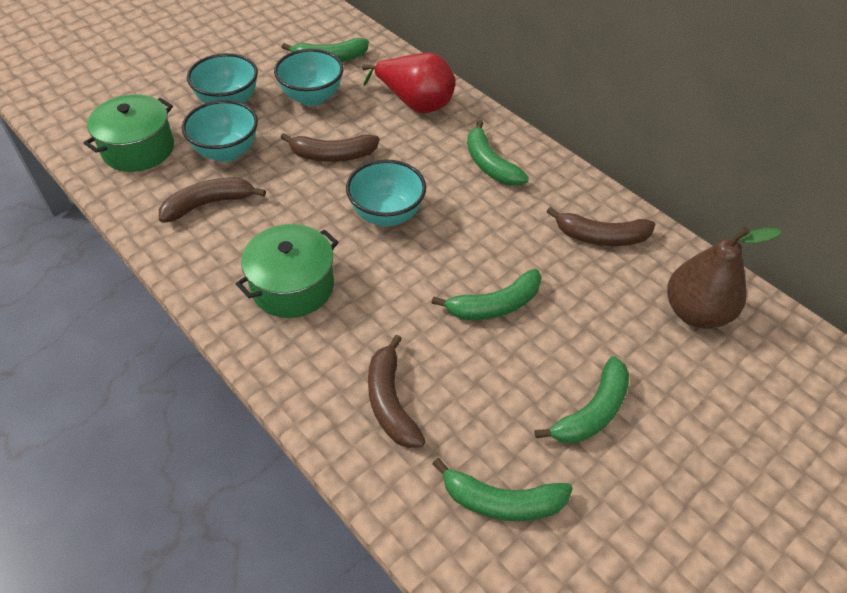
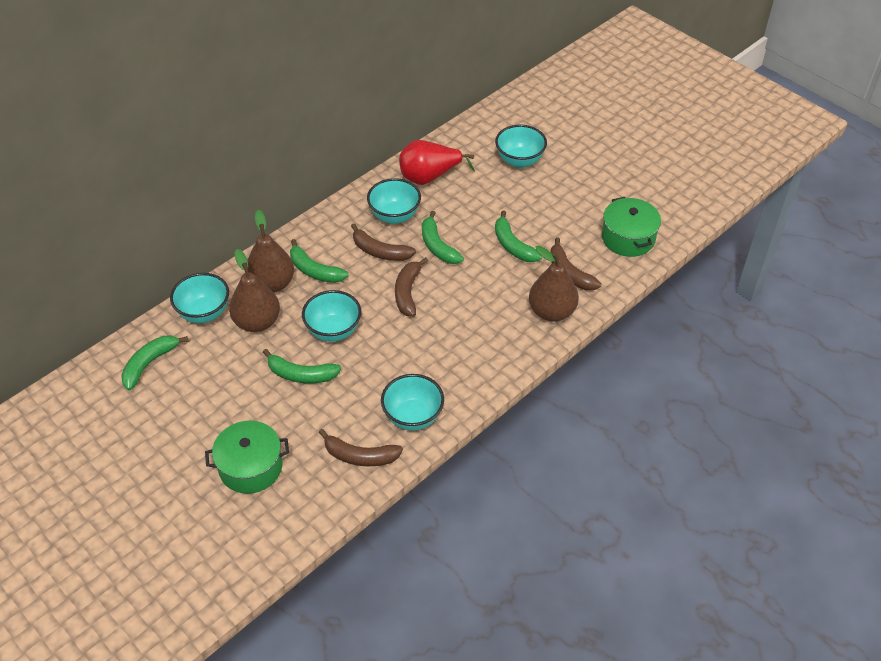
brown pear: [667,227,782,329] = 1 -> [229,249,280,332] [248,210,294,293] [529,246,579,322] = 3
turquoise bowl: [182,100,258,162] [187,53,258,103] [274,49,343,106] [346,159,426,226] = 4 -> [170,273,229,323] [302,290,361,342] [367,178,421,224] [381,374,444,431] [495,125,547,168] = 5

